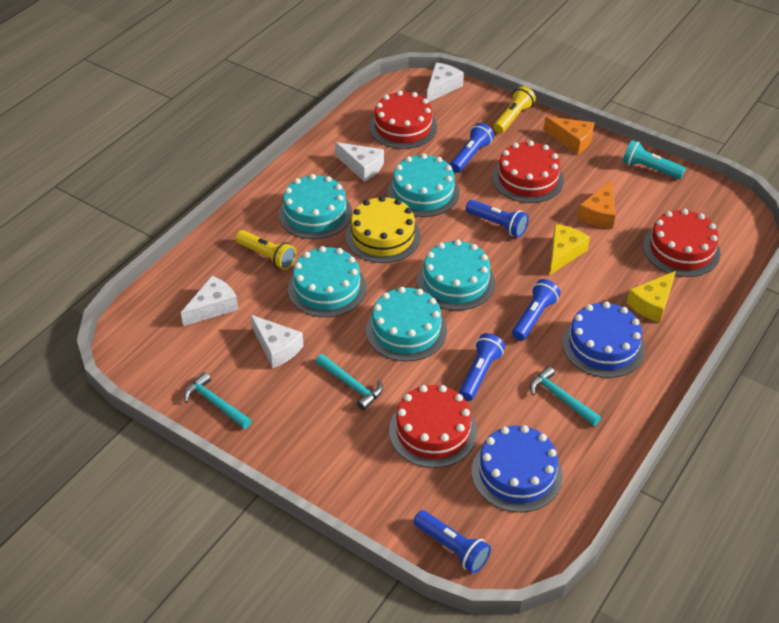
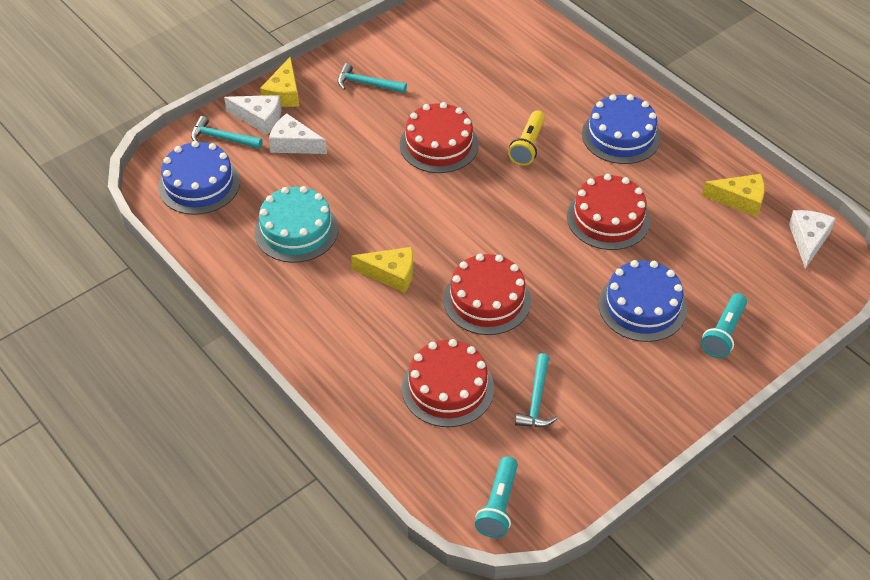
blue cake: [472,425,563,512] [562,302,645,378] = 2 -> [158,141,240,215] [582,94,661,164] [598,260,687,342] = 3
blue flashlight: [414,510,491,573] [450,123,494,173] [459,333,505,401] [466,200,529,237] [512,279,560,341] = 5 -> none = 0
orange cheese: [544,116,594,154] [578,180,616,229] = 2 -> none = 0
turquoise cake: [278,174,352,239] [288,246,366,317] [366,287,447,361] [387,153,460,217] [417,240,495,310] = 5 -> [254,186,338,263] = 1
turquoise flashlight: [622,140,686,179] = 1 -> [475,456,518,538] [701,293,747,358] = 2
white cheese: [181,276,238,326] [250,315,304,368] [335,142,384,182] [427,62,464,102] = 4 -> [224,95,281,134] [269,113,327,154] [789,210,836,269] = 3
yellow cake: [345,196,421,263] = 1 -> none = 0
yellow cheese: [550,224,590,275] [627,271,676,323] = 2 -> [260,57,299,107] [351,247,413,293] [702,174,765,217] = 3
yellow flashlight: [235,230,296,270] [493,86,536,133] = 2 -> [508,110,545,166] = 1

